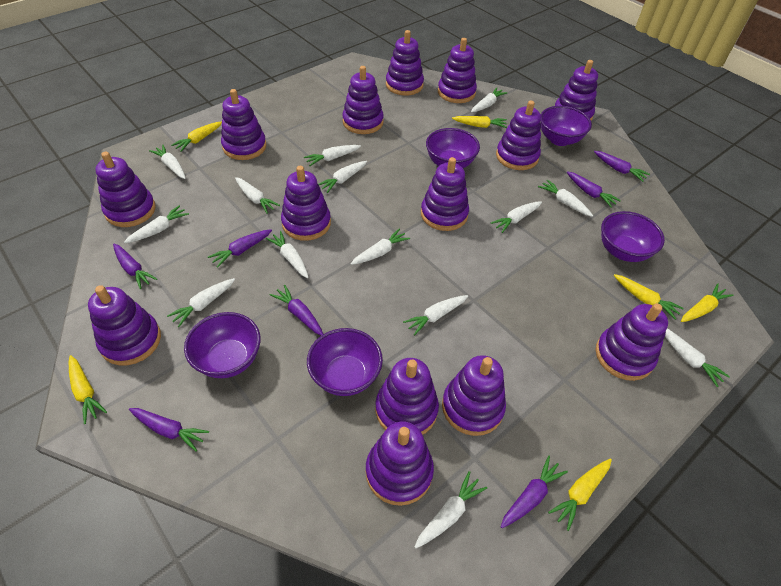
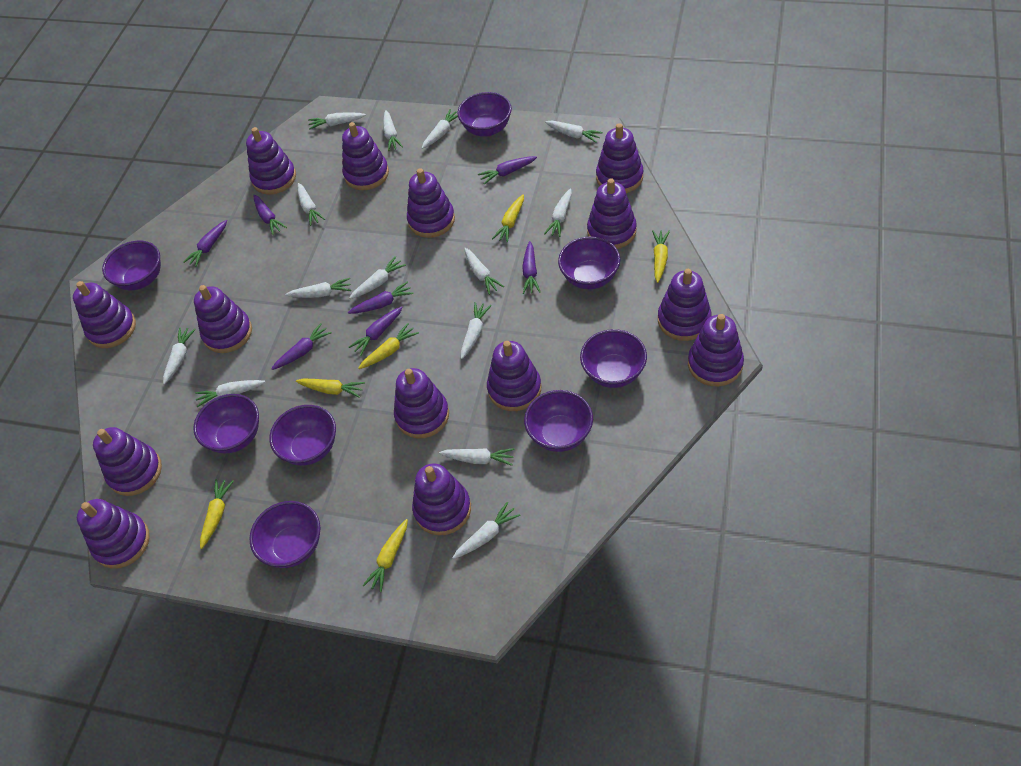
purple bowl: [184,312,261,378] [307,328,383,396] [426,128,480,168] [540,106,592,146] [601,211,665,262] = 5 -> [102,241,161,290] [193,394,259,453] [249,501,320,568] [269,405,336,465] [457,92,512,137] [524,390,593,452] [558,236,620,289] [580,329,647,388] = 8

